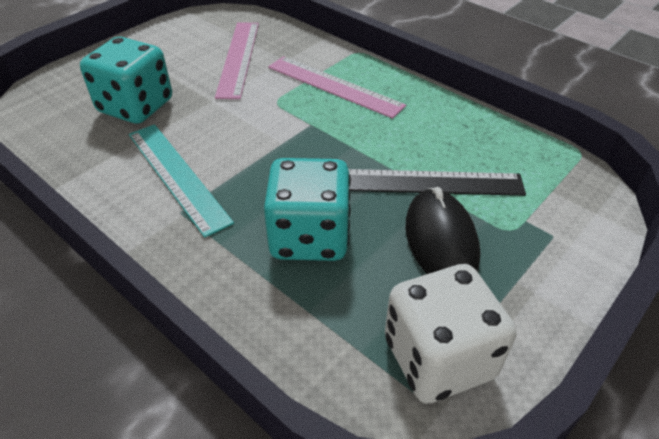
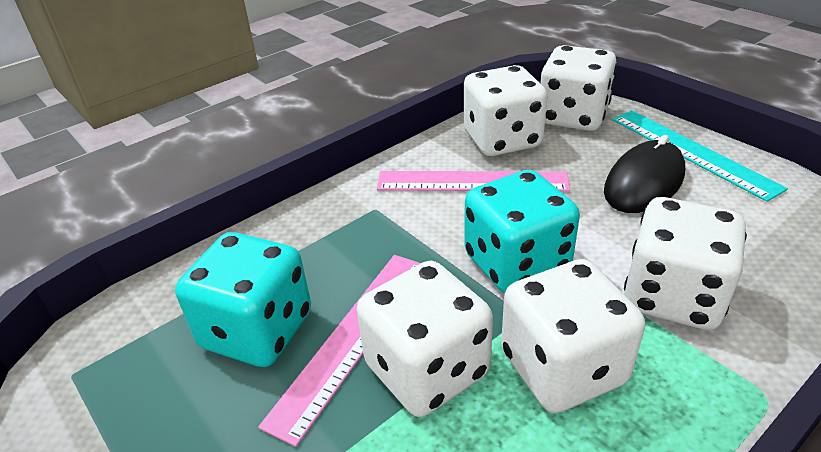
black ruler: [348,169,526,196] = 1 -> none = 0
white dice: [385,264,516,404] = 1 -> [357,261,493,417] [464,65,547,156] [501,259,645,413] [540,45,617,131] [624,197,747,330] = 5

